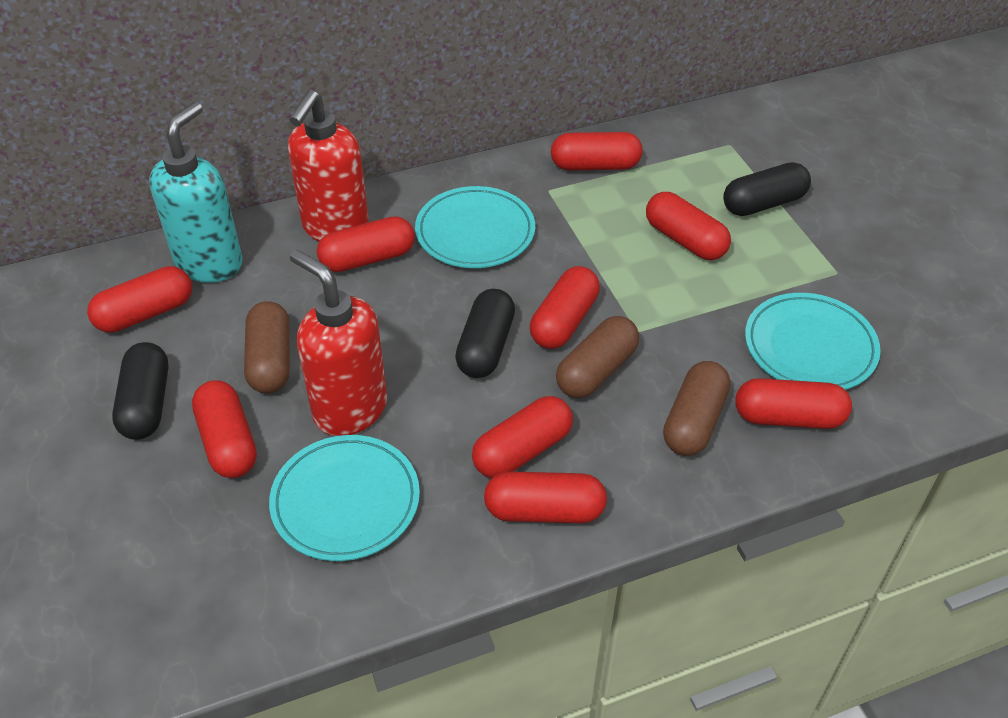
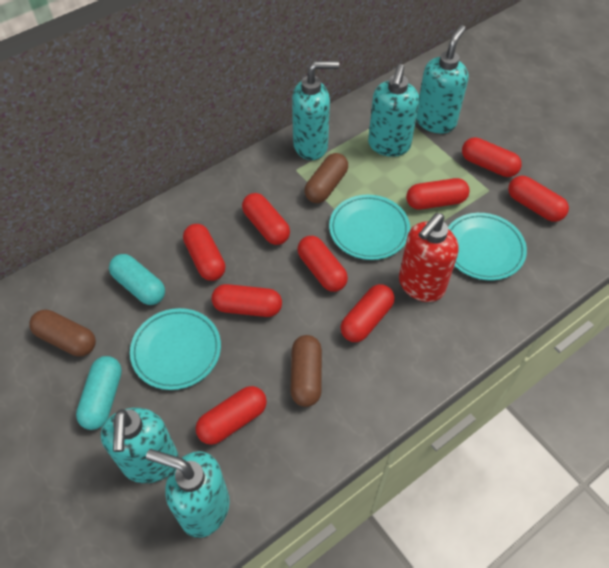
black capsule: [112,342,169,440] [455,289,515,378] [723,162,811,216] = 3 -> none = 0
red soap dispenser: [288,90,369,242] [290,249,387,436] = 2 -> [399,213,459,302] = 1
turquoise capsule: none = 0 -> [76,356,122,430] [109,254,165,305] = 2
turquoise soap dispenser: [149,102,243,283] = 1 -> [101,408,179,483] [146,449,230,538] [292,61,339,160] [368,64,419,157] [416,25,469,133] = 5

